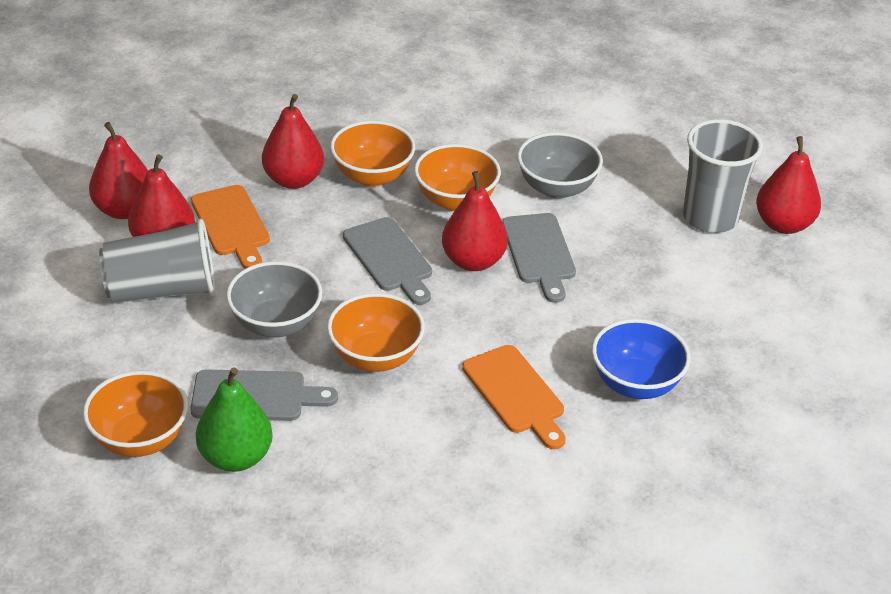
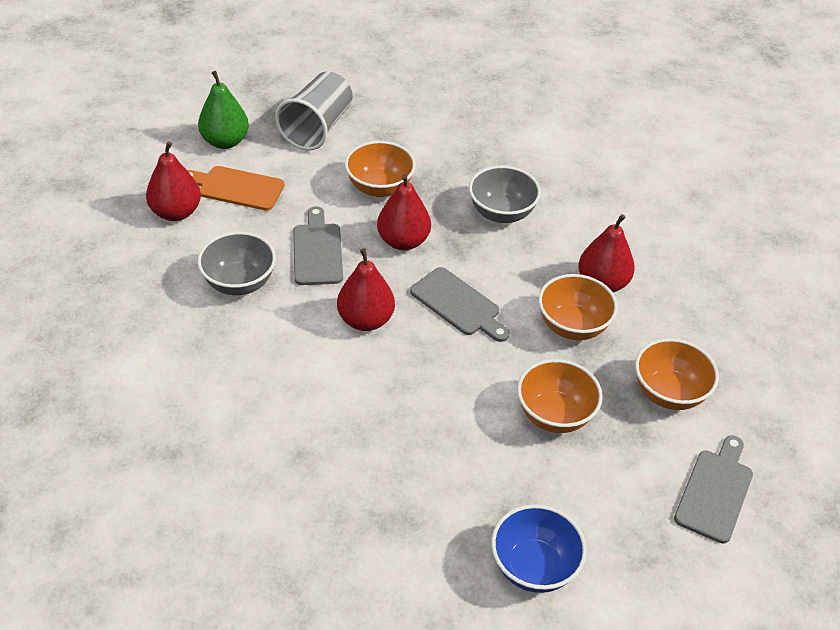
grey cup: [99,219,216,303] [683,119,763,233] = 2 -> [275,71,353,151] = 1
orange cutting board: [191,185,270,269] [462,345,566,449] = 2 -> [187,166,284,211] = 1
red pear: [89,122,148,219] [128,154,195,237] [262,94,324,189] [442,171,508,271] [756,136,821,234] = 5 -> [146,141,201,221] [337,248,395,331] [377,174,431,250] [578,214,635,292] = 4

